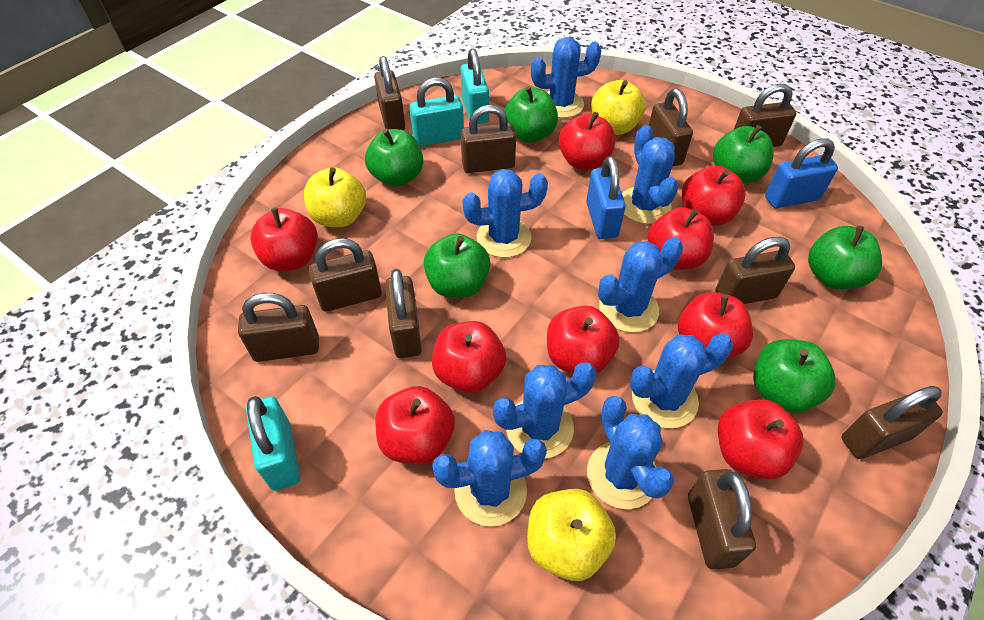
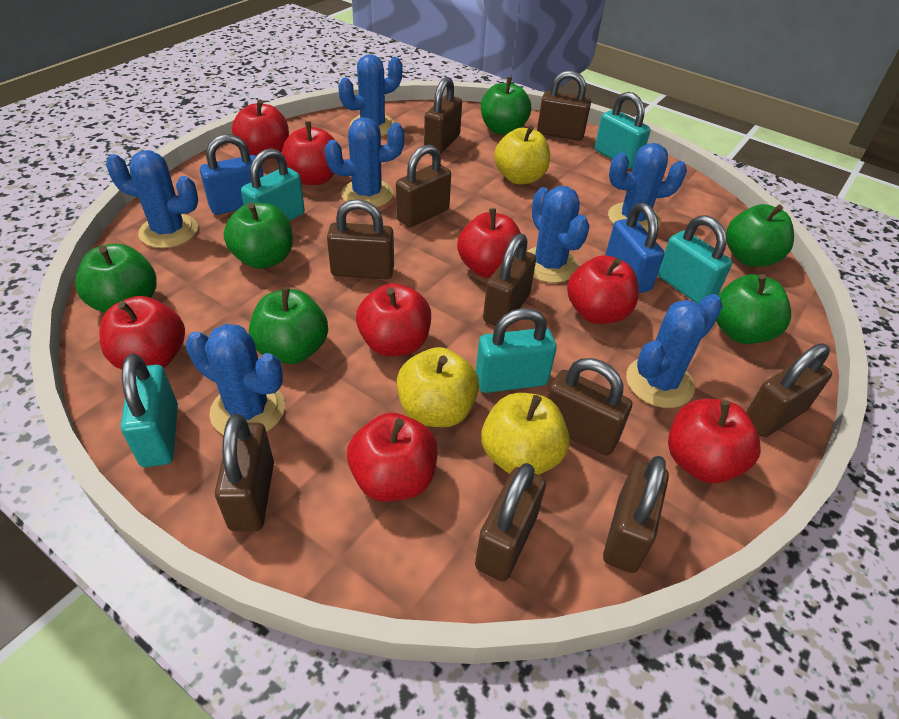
blue cactus: [432,430,547,526] [462,169,548,258] [493,362,596,459] [531,37,601,118] [587,396,674,509] [598,237,683,333] [622,125,678,224] [630,334,733,428] = 8 -> [106,150,198,248] [186,324,285,435] [325,117,404,208] [338,54,402,136] [527,186,590,283] [608,143,687,232] [626,294,723,408] = 7
red apple: [250,208,318,271] [375,386,455,465] [432,321,506,393] [547,305,620,374] [559,112,616,170] [648,207,714,270] [678,292,753,359] [682,166,746,226] [718,399,804,480] = 9 -> [99,296,185,369] [232,99,289,159] [282,122,336,185] [347,413,438,501] [356,283,431,357] [457,208,521,278] [567,255,639,324] [668,399,761,483] = 8
turquoise padlock: [246,396,300,491] [409,78,464,147] [461,49,489,124] = 3 -> [121,353,178,467] [241,148,305,221] [476,308,557,393] [595,92,651,169] [658,215,732,304] = 5

